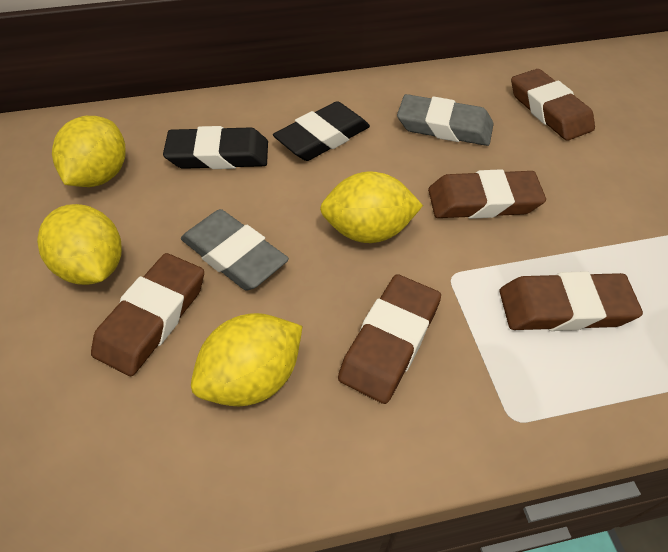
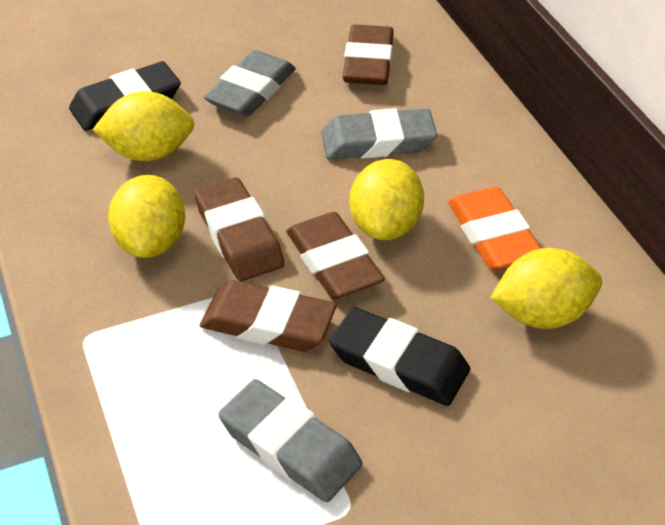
brown eraser: [91,253,204,376] [338,274,441,404] [428,169,546,219] [499,271,643,331] [511,69,595,141] = 5 -> [194,177,284,281] [200,280,337,351] [286,212,385,299] [343,25,394,85] = 4
grey eraser: [181,209,289,291] [397,94,494,146] = 2 -> [204,50,296,117] [218,379,362,502] [321,108,437,160] = 3
orange eraser: none = 0 -> [448,187,541,270] = 1

